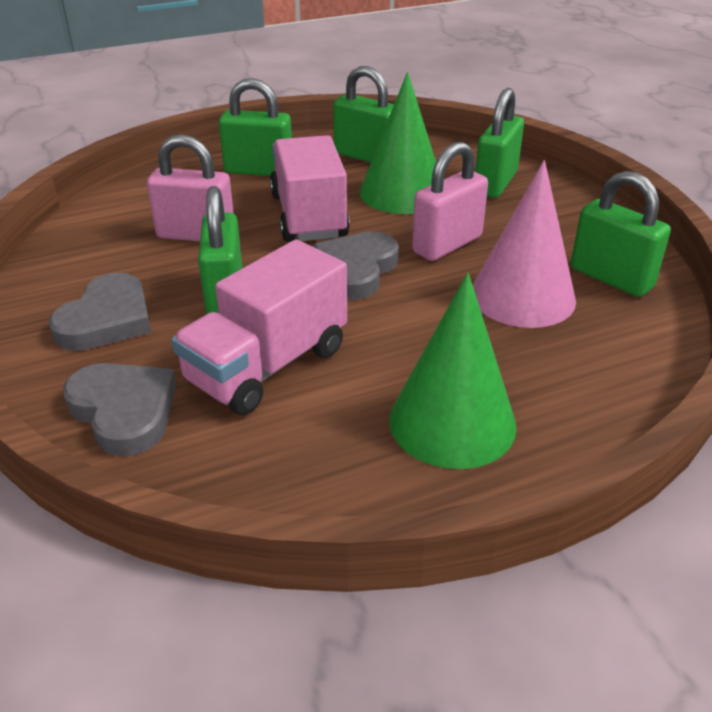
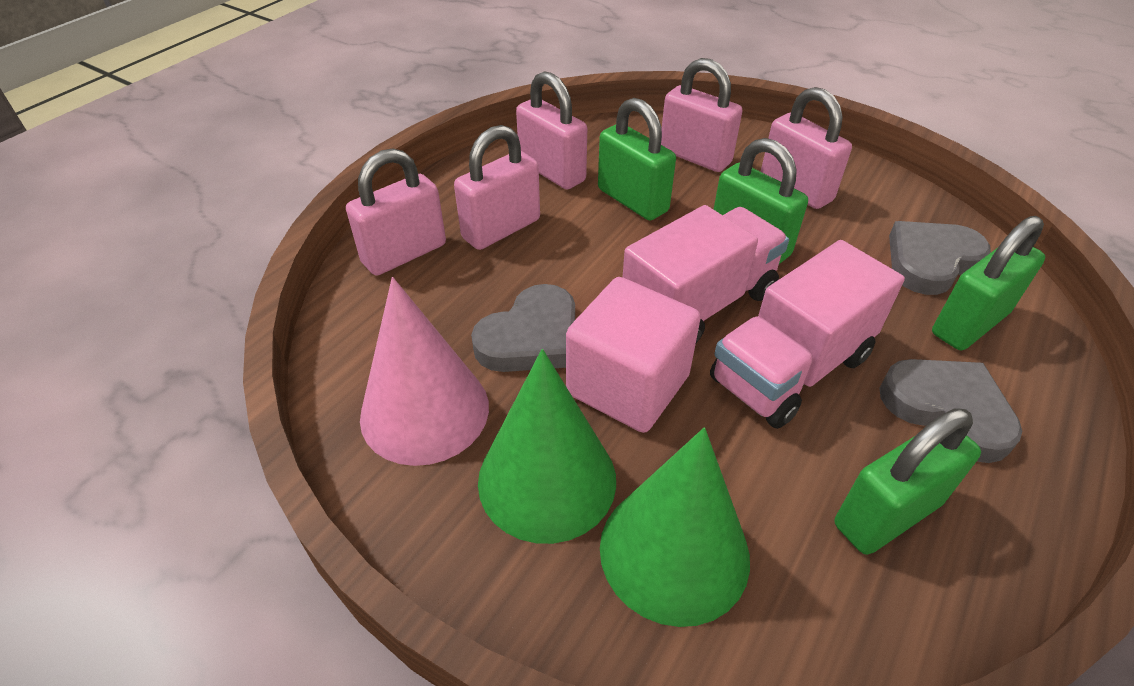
green padlock: [198,186,243,314] [219,78,292,176] [333,66,394,163] [475,88,524,198] [571,171,671,297] = 5 -> [598,98,676,221] [713,138,808,264] [834,409,981,555] [932,216,1045,350] = 4
pink cube: none = 0 -> [566,277,701,433] = 1
pink padlock: [147,134,234,242] [412,142,488,261] = 2 -> [346,148,446,276] [454,125,540,250] [516,71,587,189] [661,58,742,172] [761,87,852,209] = 5

